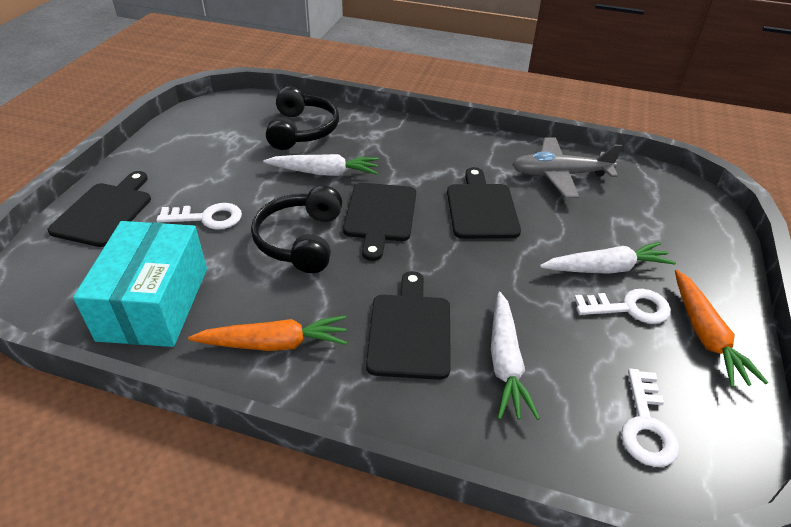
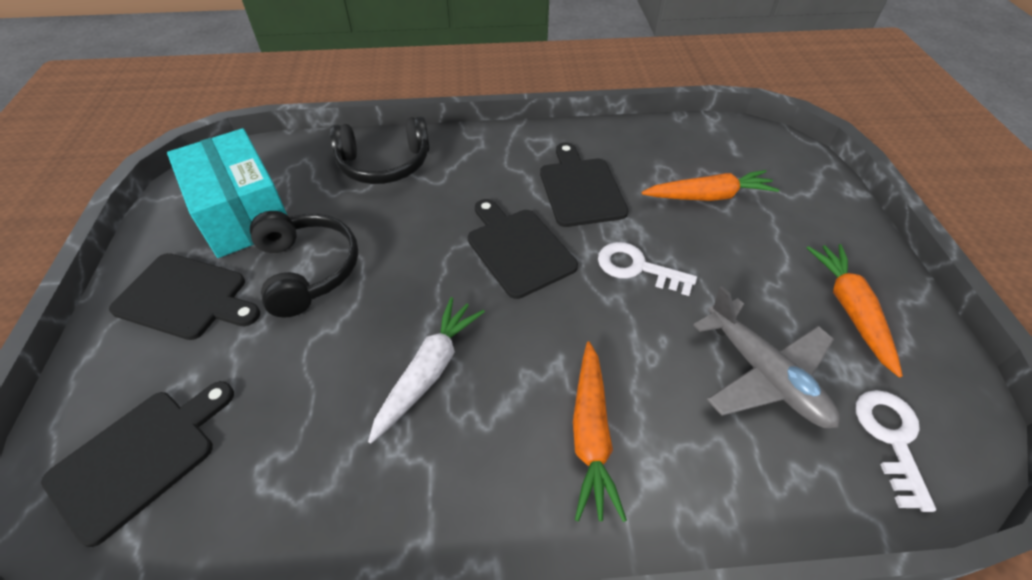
orange carrot: [188,316,347,351] [675,270,768,388] = 2 -> [573,342,627,522] [642,170,779,201] [807,244,903,377] = 3
white carrot: [263,154,379,176] [491,292,540,420] [540,242,676,274] = 3 -> [368,297,485,444] = 1
white key: [157,203,242,230] [574,289,671,324] [621,369,679,467] = 3 -> [598,242,697,296] [856,390,936,512] = 2

